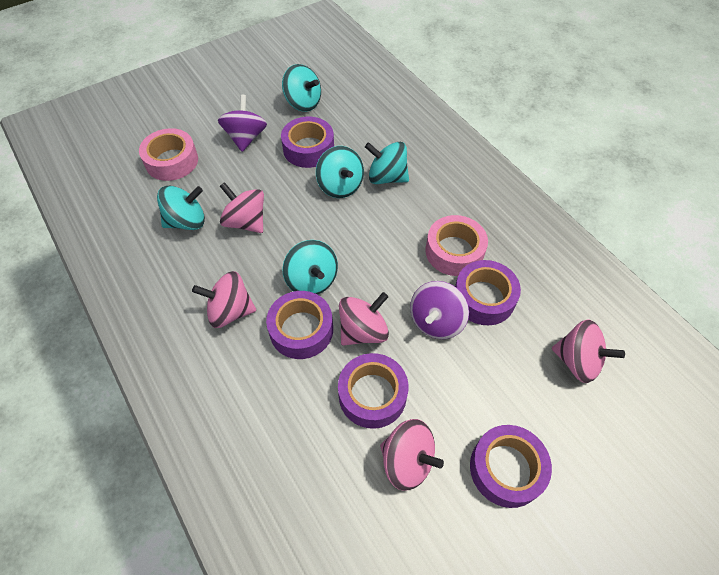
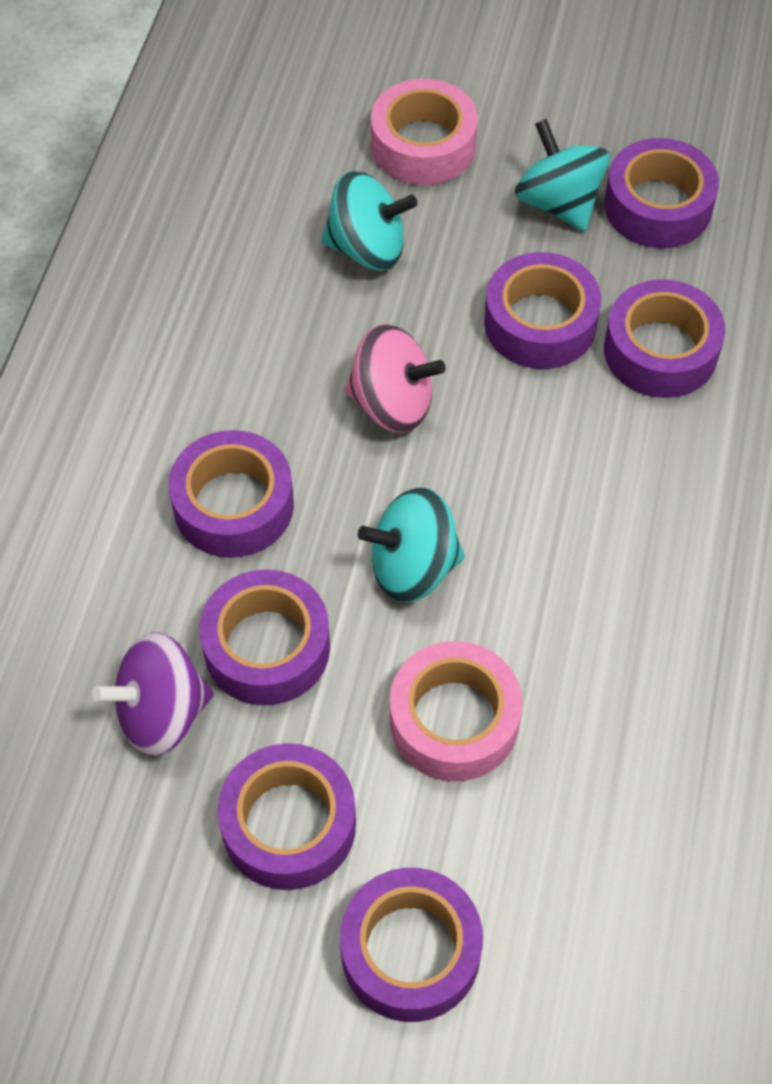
pink spinning top: [192,271,256,328] [220,182,264,233] [339,292,389,346] [380,419,444,491] [552,319,625,383] = 5 -> [345,324,446,433] = 1
purple spinning top: [218,95,267,152] [410,281,469,339] = 2 -> [92,632,214,756] = 1
purple tape: [266,291,333,359] [281,117,334,168] [338,353,408,429] [455,260,521,325] [470,425,552,508] = 5 -> [169,430,294,558] [199,569,330,706] [218,743,356,890] [340,868,483,1022] [484,252,601,369] [604,138,719,248] [604,279,725,398] = 7
turquoise spinning top: [157,186,205,230] [282,64,321,112] [283,240,338,295] [316,146,364,198] [365,142,409,184] = 5 -> [321,171,418,271] [358,488,465,603] [515,119,610,231] = 3

